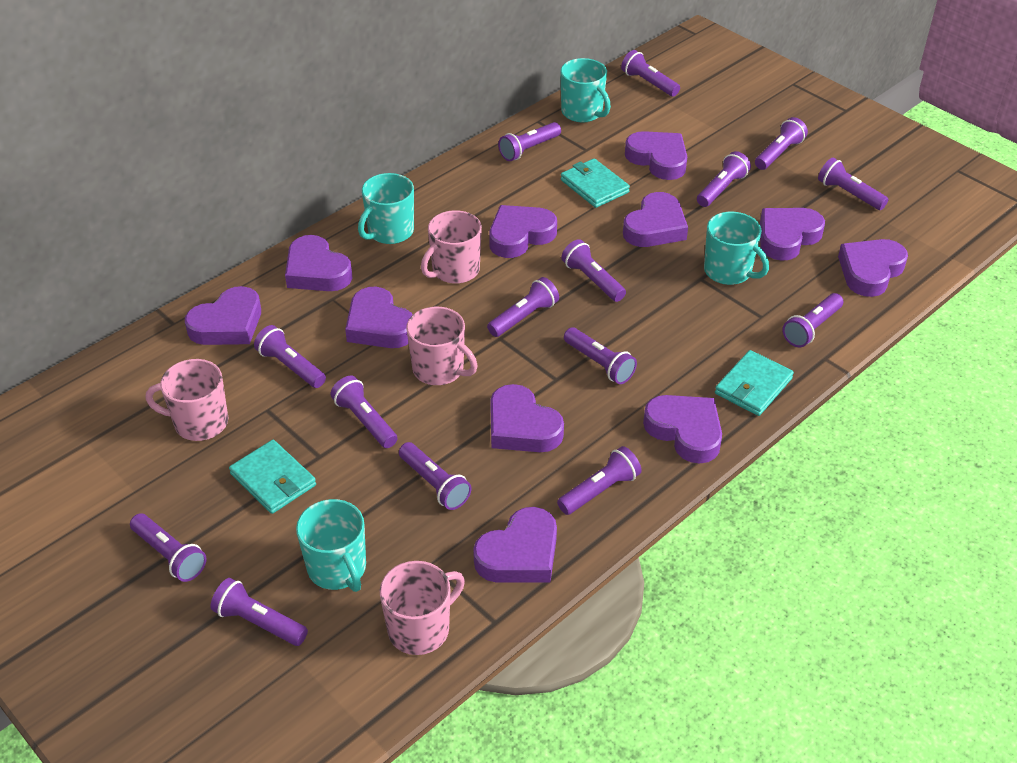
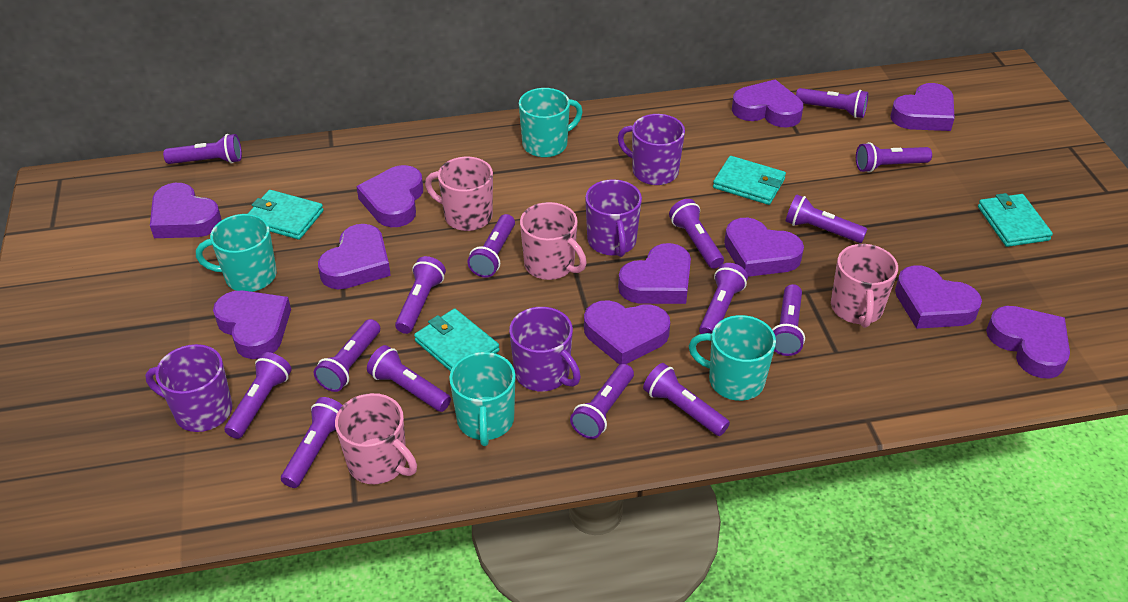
purple mug: none = 0 -> [145,344,232,432] [509,307,581,391] [585,179,642,257] [618,114,685,185] = 4
turquoise wallet: [229,440,316,514] [561,158,630,208] [715,350,794,416] = 3 -> [248,190,324,240] [414,309,499,372] [713,156,786,205] [978,193,1053,247] = 4

